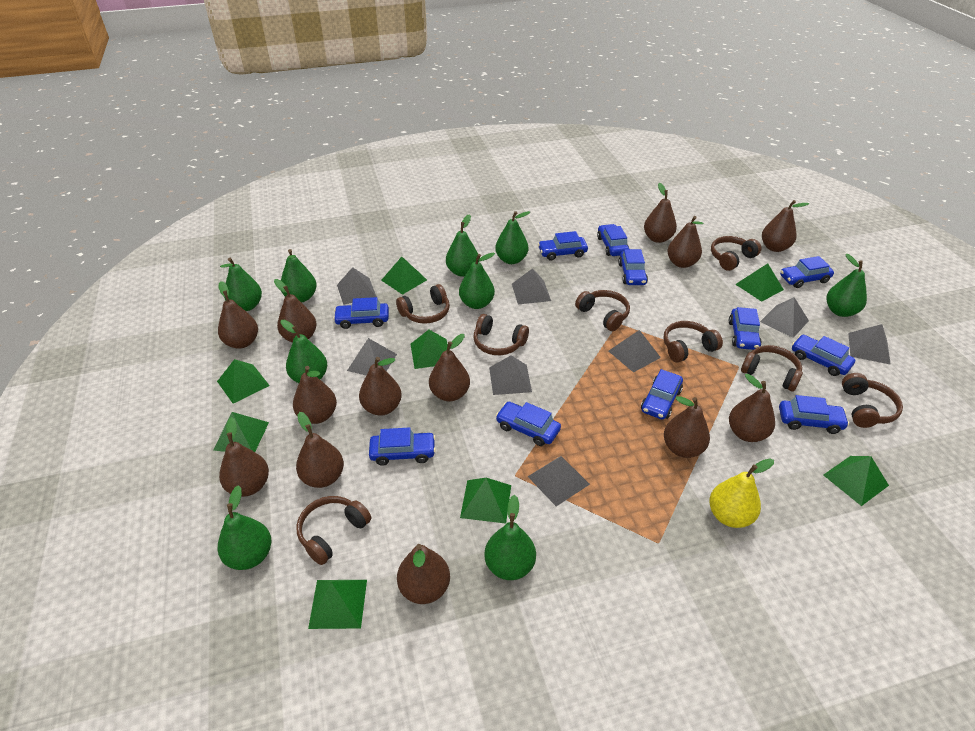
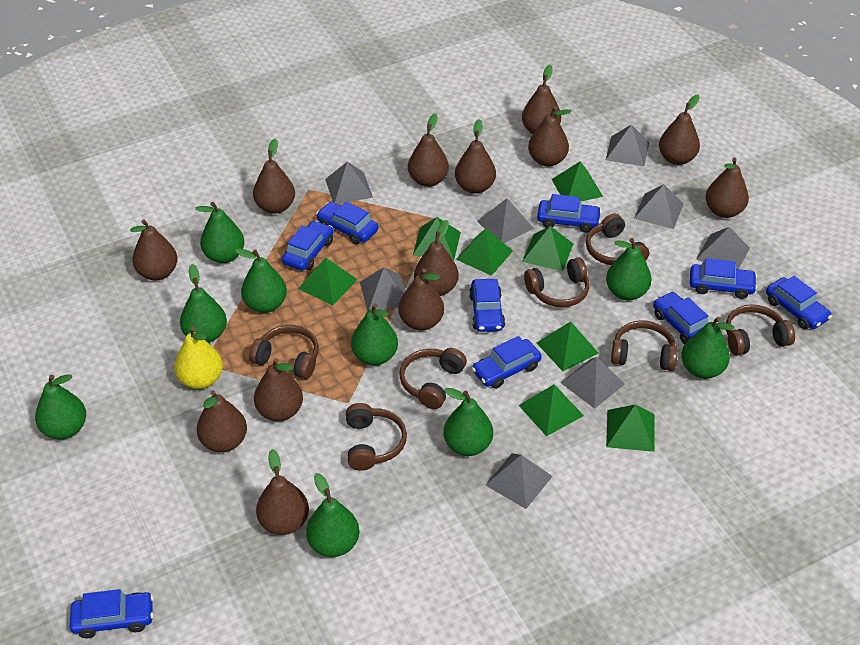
blue car: [333,297,389,329] [369,427,436,466] [496,402,561,446] [538,231,588,261] [597,224,629,256] [618,249,648,285] [641,369,683,420] [728,307,762,350] [779,395,849,434] [780,256,834,288] [792,335,855,376] = 11 -> [70,589,154,638] [282,220,333,271] [316,201,378,244] [469,279,505,332] [472,336,542,389] [537,194,602,233] [653,292,709,345] [690,258,757,299] [766,276,832,329] = 9
brown headphones: [296,496,372,565] [396,284,450,324] [474,314,529,355] [575,290,630,331] [663,321,723,362] [711,236,761,271] [741,345,803,392] [842,373,903,428] = 8 -> [249,325,319,379] [346,403,407,471] [399,348,467,409] [524,257,590,307] [586,213,649,265] [611,321,678,371] [726,304,795,356] = 7

